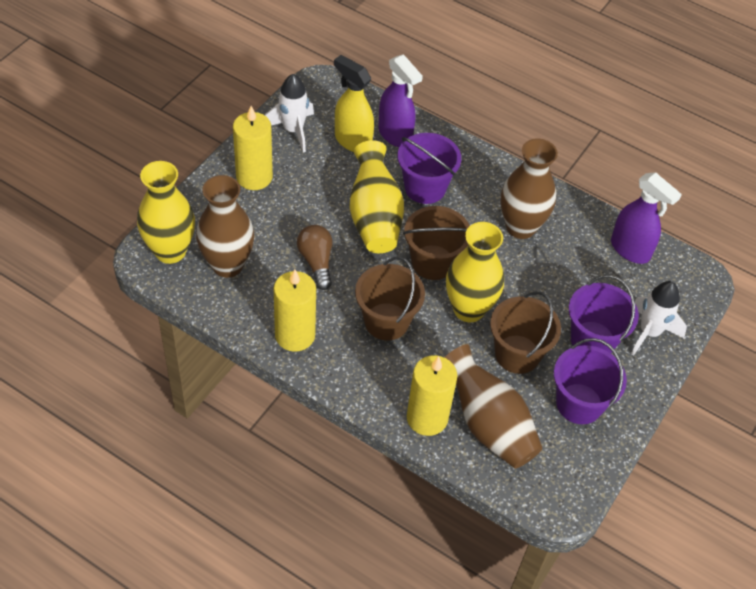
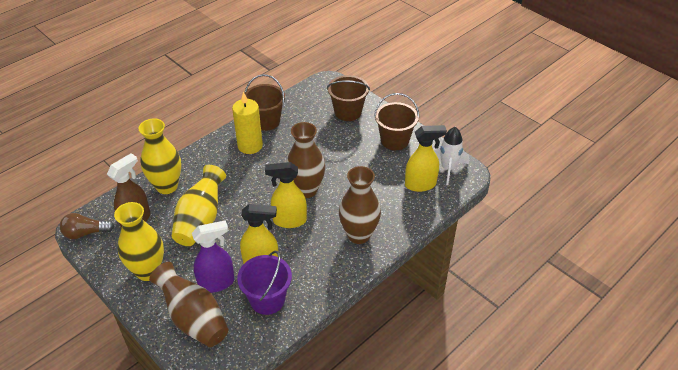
brown spray bottle: none = 0 -> [107,153,150,228] = 1
purple bucket: [398,133,461,204] [554,338,627,424] [569,275,639,353] = 3 -> [237,251,292,315] = 1
purple spray bottle: [378,54,423,147] [611,172,682,264] = 2 -> [192,220,234,293] = 1
white rocket: [265,74,314,153] [631,281,687,356] = 2 -> [434,127,469,185] = 1
yellow candle: [233,106,273,190] [273,269,316,352] [407,355,457,436] = 3 -> [232,92,263,154] = 1
yellow spray bottle: [334,55,374,152] = 1 -> [240,204,279,264] [265,162,307,228] [405,125,447,192] = 3

